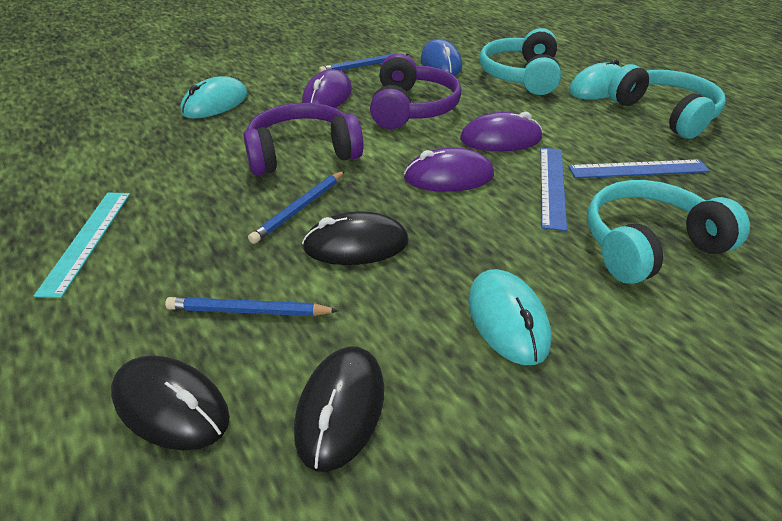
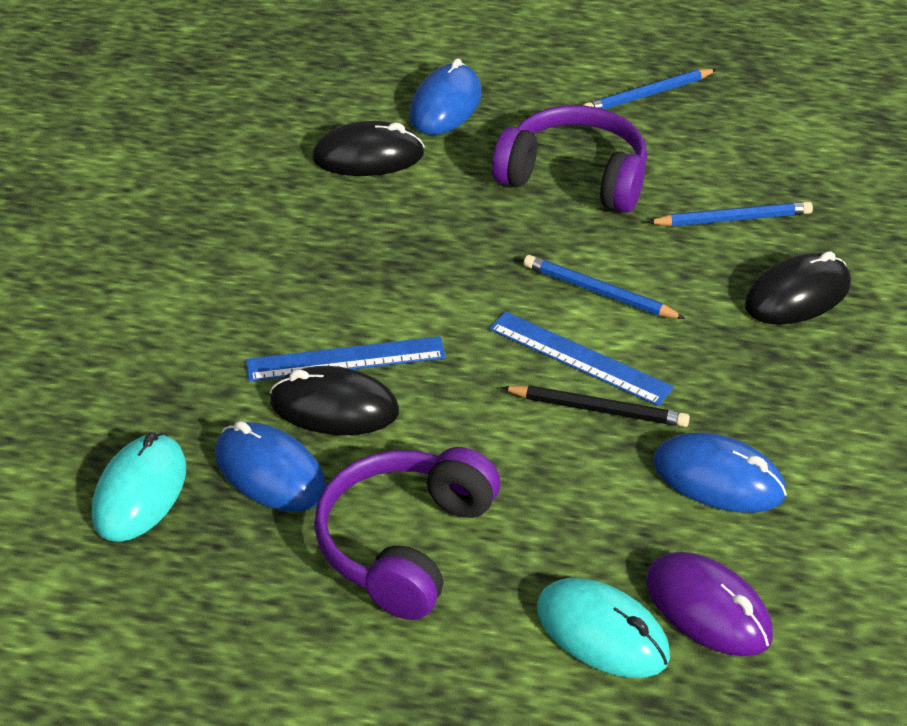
black pencil: none = 0 -> [501,385,690,427] = 1
blue mouse: [421,39,462,76] = 1 -> [215,421,326,512] [410,58,481,135] [653,432,787,513] = 3
purple mouse: [302,69,352,108] [404,147,494,192] [460,112,543,151] = 3 -> [646,552,773,656] = 1
turquoise headphones: [480,28,561,95] [587,180,750,284] [608,64,726,139] = 3 -> none = 0
turquoise mouse: [181,76,248,118] [468,269,551,365] [569,59,621,99] = 3 -> [92,432,186,542] [537,578,670,678] = 2
turquoise ruler: [34,193,130,298] = 1 -> none = 0

